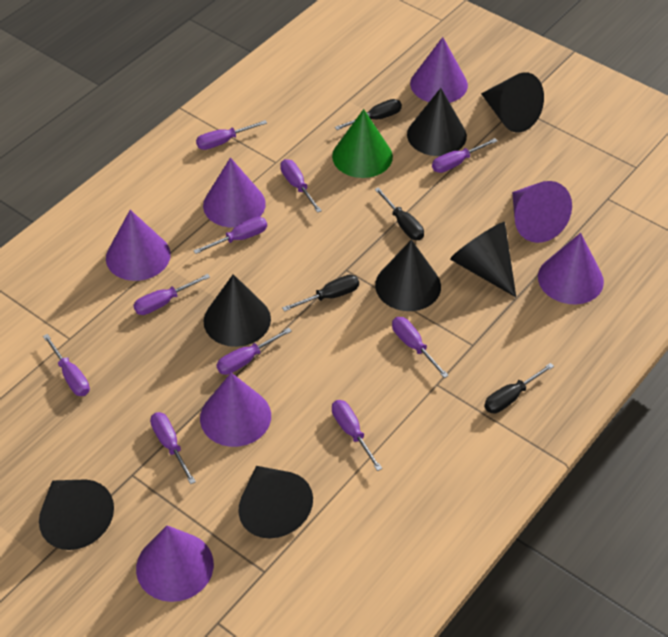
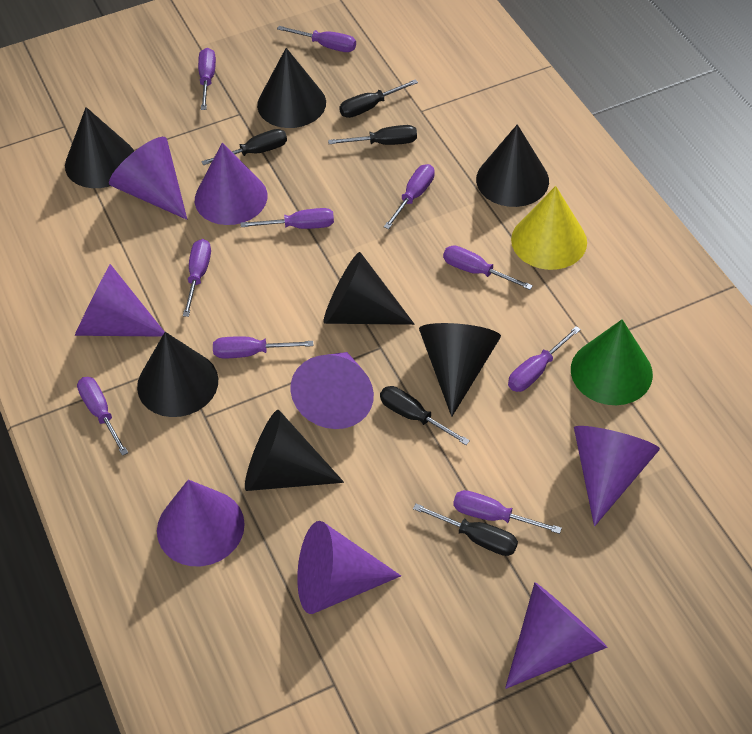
black screwdriver: [282,275,359,312] [335,99,402,130] [374,187,424,240] [484,363,554,414] = 4 -> [201,129,287,165] [328,125,417,145] [339,79,418,118] [380,386,470,445] [413,503,518,556] = 5
purple cone: [106,210,171,281] [136,525,214,602] [200,373,271,447] [203,157,266,227] [410,37,468,103] [512,181,572,243] [538,233,604,304] = 7 -> [75,264,165,337] [109,137,187,220] [157,480,245,566] [195,143,267,225] [291,352,374,429] [297,521,401,614] [505,582,607,689] [574,426,660,526] = 8
yellow cone: none = 0 -> [511,186,587,270] = 1

